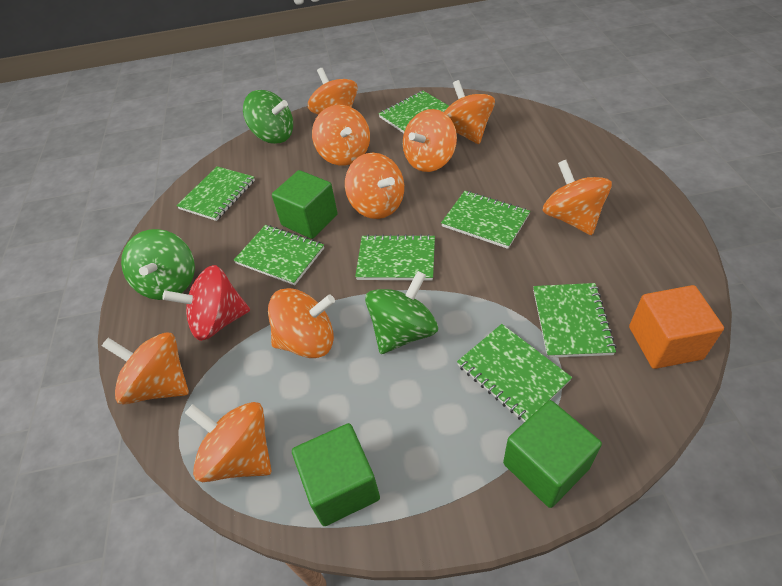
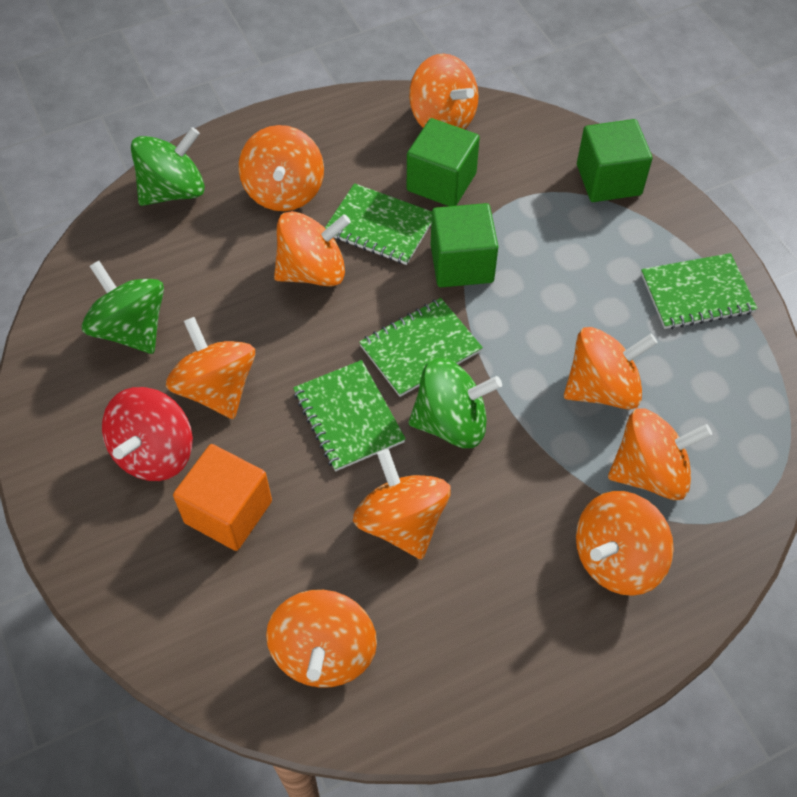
green notebook: [176,166,255,221] [234,225,324,285] [355,234,435,281] [378,91,449,133] [441,191,530,249] [457,324,572,422] [533,283,616,358] = 7 -> [293,360,406,471] [325,183,432,265] [359,298,483,397] [641,253,758,329] = 4

